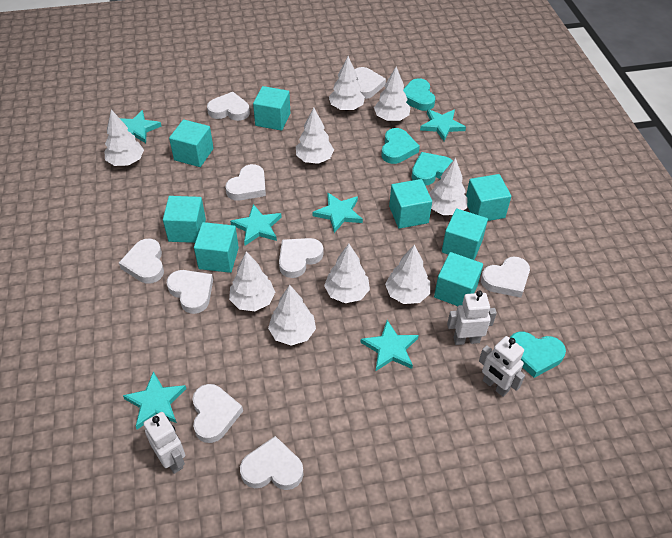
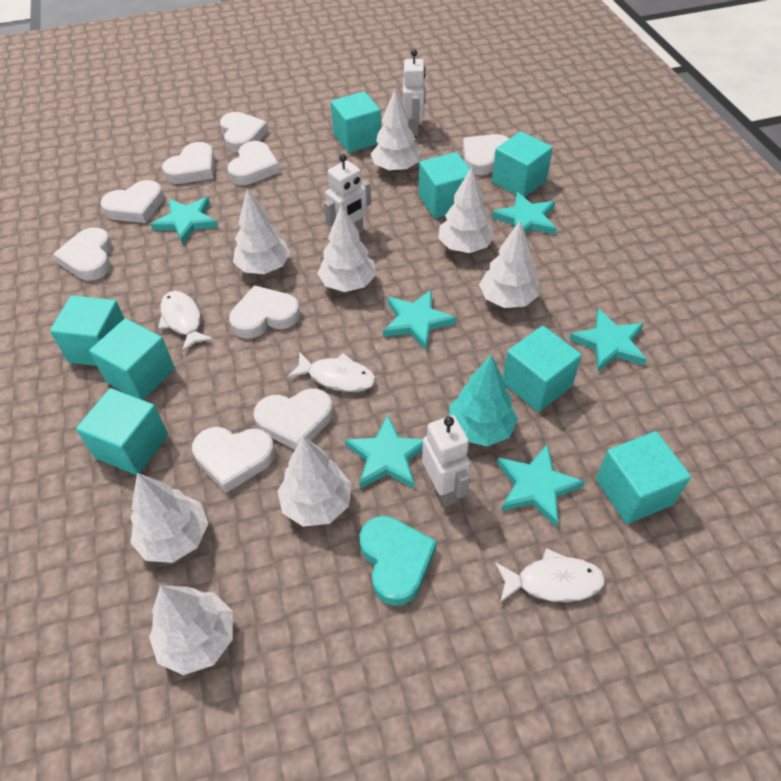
turquoise heart: [381,128,420,164] [403,78,435,111] [411,152,453,186] [510,332,566,378] = 4 -> [360,516,437,606] = 1
turquoise tree: none = 0 -> [449,354,518,446] = 1
white fish: none = 0 -> [158,291,214,352] [287,352,376,392] [495,548,606,603] = 3
white tree: [104,109,144,166] [229,251,275,311] [268,285,316,346] [296,107,334,164] [324,244,370,303] [329,56,365,111] [374,67,410,121] [385,245,430,304] [429,158,468,215] = 9 -> [131,473,208,563] [149,586,233,675] [233,189,290,274] [278,436,352,527] [317,205,376,292] [371,90,421,172] [438,167,495,253] [479,221,539,308] = 8

